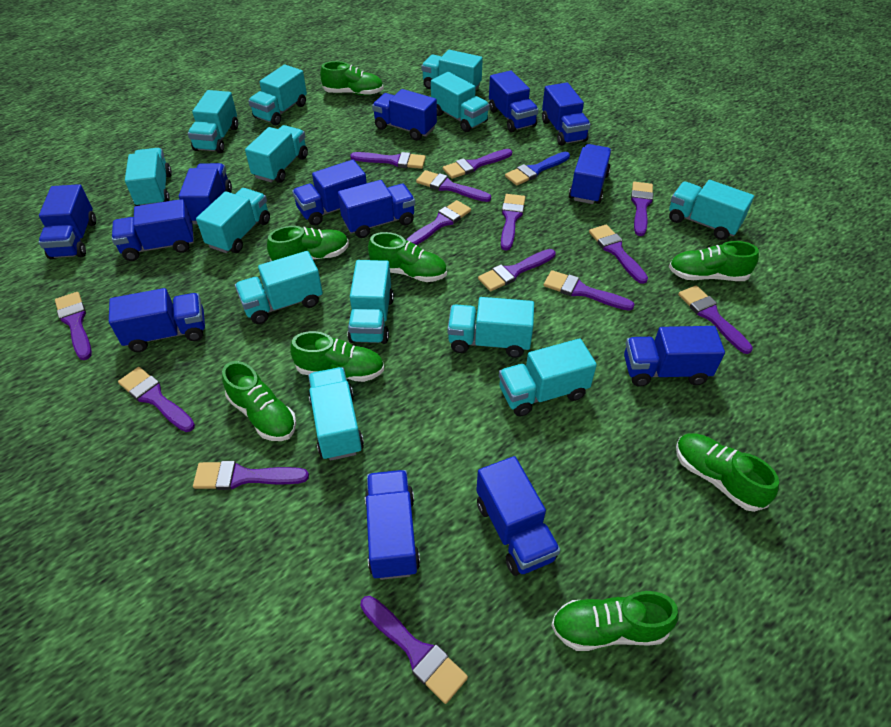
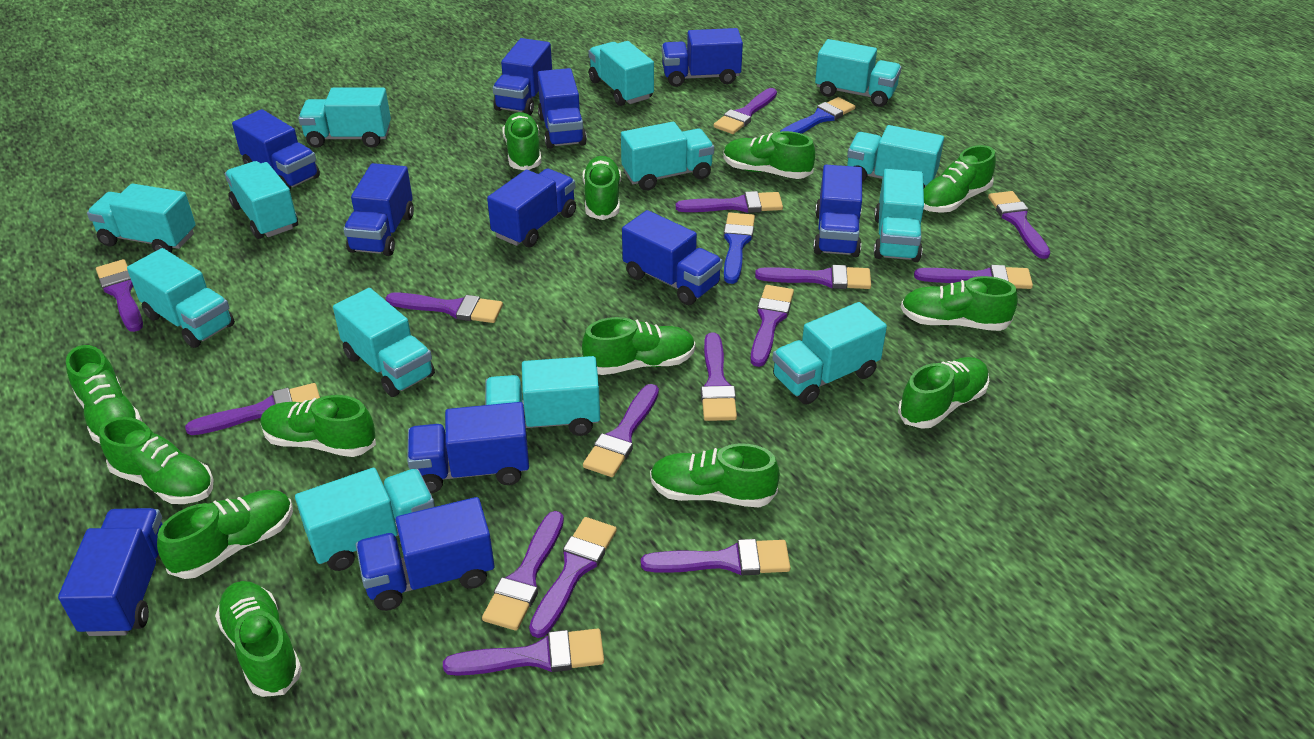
blue brush: [505,152,570,186] = 1 -> [724,213,755,284] [780,97,855,134] = 2
blue truck: [38,184,96,259] [109,288,205,352] [112,199,194,261] [179,163,232,224] [292,160,367,226] [338,180,415,238] [365,470,420,580] [372,89,437,140] [476,456,560,576] [489,70,539,132] [542,83,591,146] [569,144,611,204] [624,326,725,387] = 13 -> [58,508,162,636] [232,109,320,190] [343,163,414,256] [356,497,495,611] [407,402,529,493] [487,169,576,247] [493,38,552,115] [538,68,587,149] [622,210,723,305] [662,28,743,87] [813,165,862,257] = 11
green shoe: [222,361,296,441] [267,226,349,261] [290,331,384,382] [320,61,384,96] [368,232,447,282] [551,591,678,651] [669,241,759,281] [676,433,779,512] = 8 -> [66,345,142,443] [99,417,213,504] [157,490,293,579] [215,581,302,697] [260,395,376,457] [502,112,541,170] [582,317,695,375] [583,156,621,220] [650,443,780,507] [724,131,815,179] [898,357,989,429] [901,276,1018,331] [924,145,996,213] = 13
purple brush: [55,292,92,360] [118,367,195,432] [193,461,309,490] [350,152,426,169] [360,596,468,704] [406,200,471,245] [416,170,491,202] [443,149,512,179] [478,249,555,292] [501,194,525,250] [544,270,635,311] [589,224,648,284] [631,182,653,236] [678,285,753,354] = 14 -> [96,259,143,332] [185,383,320,435] [386,292,503,323] [443,628,604,676] [482,511,564,631] [529,517,617,638] [583,384,659,477] [641,539,790,575] [676,191,783,213] [701,333,737,421] [713,88,777,134] [751,285,794,367] [755,265,871,289] [914,265,1033,289] [988,191,1050,259] = 15

